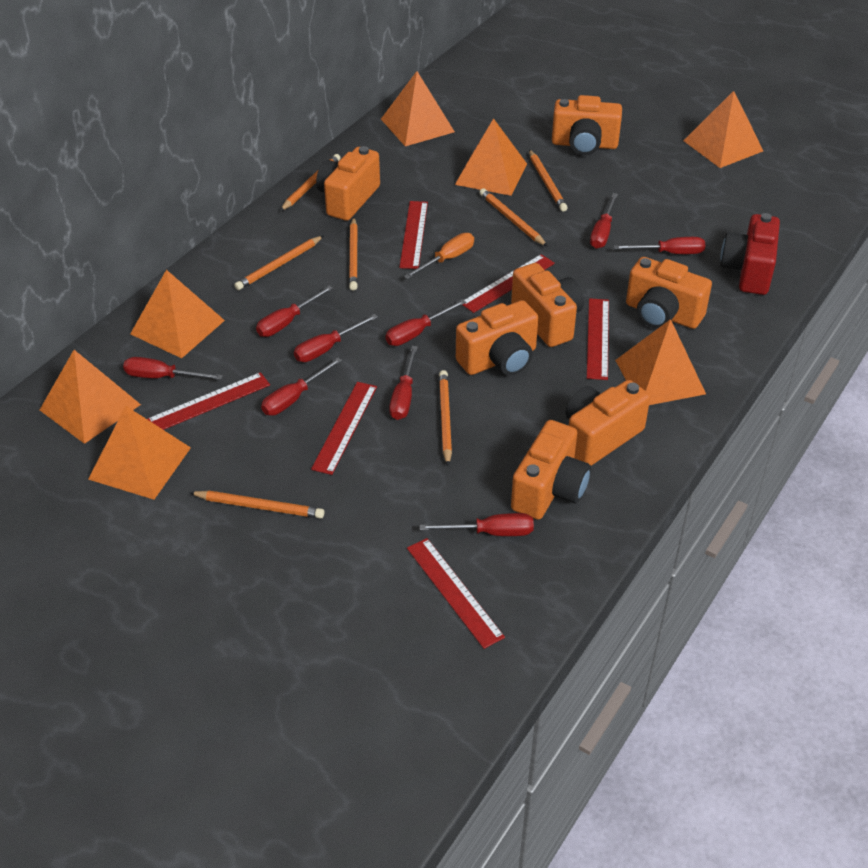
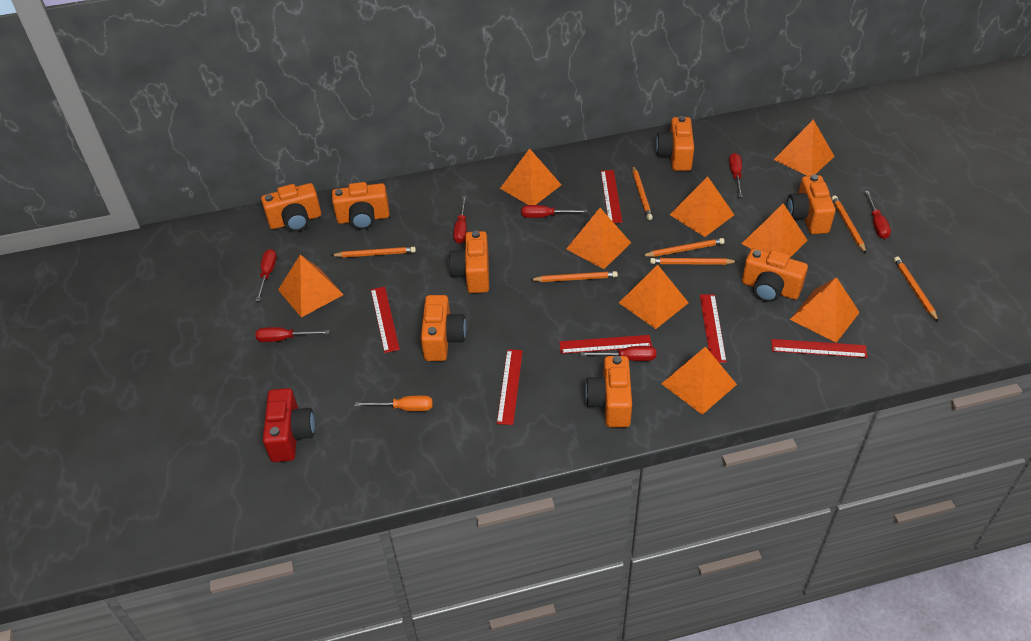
orange camera: [316,146,380,221] [456,300,538,376] [511,263,584,347] [511,420,591,520] [552,95,622,155] [565,380,650,466] [626,257,712,329] = 7 -> [261,183,321,232] [332,182,390,230] [421,295,466,361] [449,231,489,293] [585,356,632,427] [656,116,694,171] [742,248,808,302] [787,174,835,234] = 8
orange pyramid: [40,350,141,444] [88,406,191,500] [130,270,225,358] [381,71,455,146] [455,118,527,196] [615,319,706,405] [683,91,763,168] = 7 -> [278,255,344,317] [500,148,561,205] [566,208,631,269] [619,264,689,329] [661,346,737,415] [670,176,734,237] [742,203,808,257] [774,120,835,176] [790,277,860,343] = 9
red screwdriver: [123,357,223,380] [256,285,333,337] [261,358,342,416] [294,314,378,362] [385,299,466,346] [389,346,418,420] [420,513,534,536] [590,193,618,249] [614,237,705,254] = 9 -> [255,327,329,342] [256,249,277,301] [453,196,467,244] [522,205,587,218] [580,346,656,361] [729,153,743,197] [865,191,891,239] = 7

